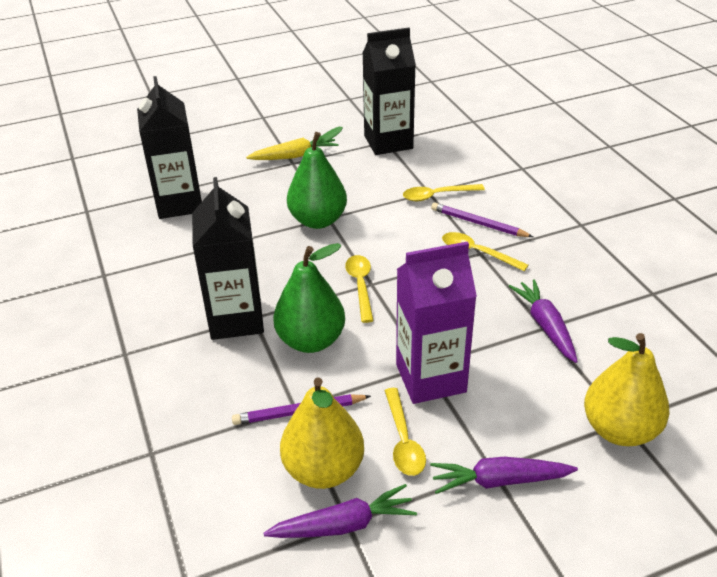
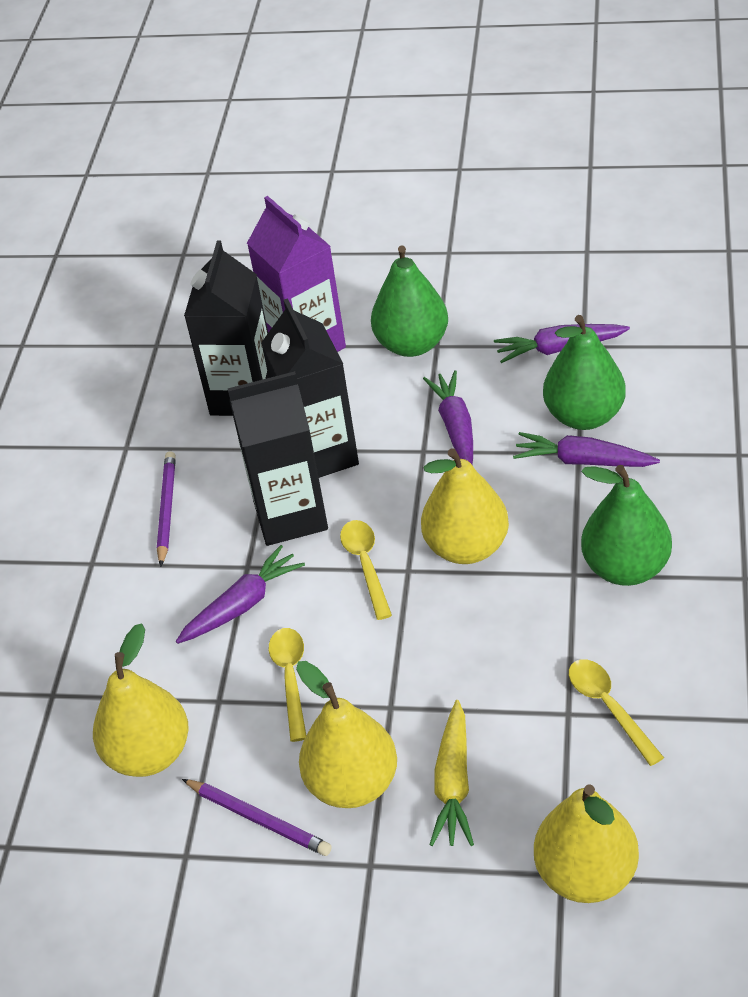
green pear: [273,243,345,353] [287,127,347,229] = 2 -> [371,246,448,357] [543,315,626,430] [581,465,672,586] = 3
purple carrot: [264,484,417,538] [430,457,578,494] [509,279,578,363] = 3 -> [176,545,305,644] [423,370,473,464] [494,324,630,363] [513,432,660,467] = 4
yellow pear: [280,378,364,489] [584,333,669,446] = 2 -> [93,623,189,777] [296,661,397,808] [421,448,509,564] [534,784,639,903] = 4
yellow spoon: [345,255,374,323] [384,388,426,476] [403,184,485,201] [442,232,528,271] = 4 -> [269,628,306,742] [340,520,392,620] [569,659,664,766] = 3

